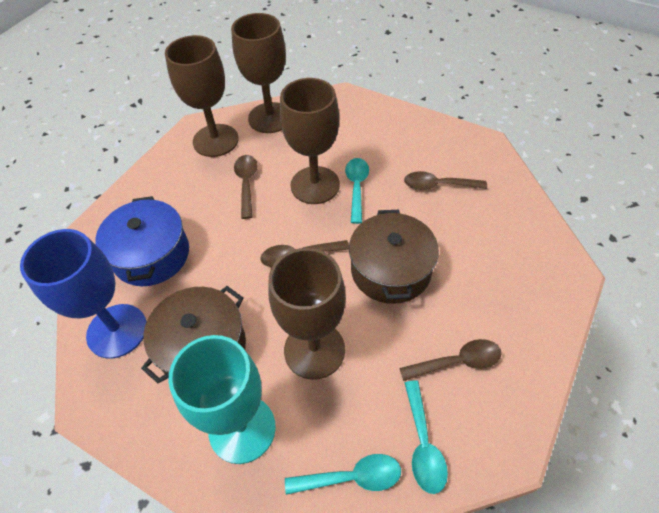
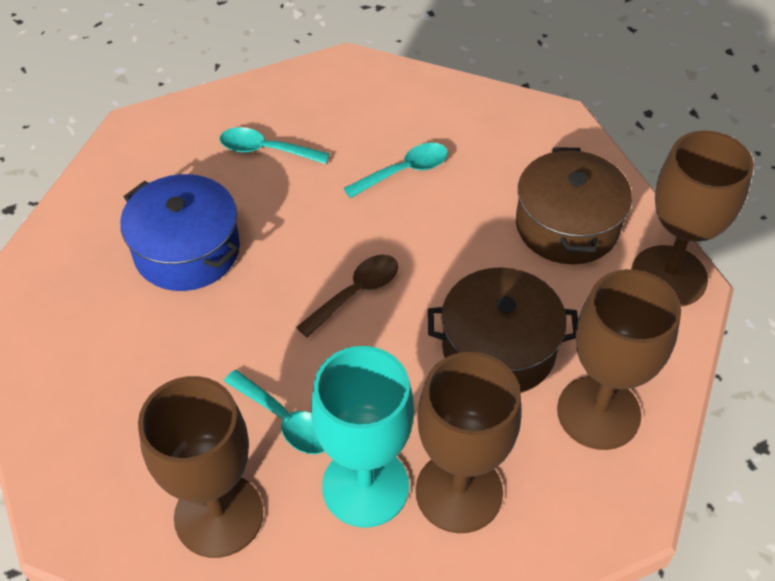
blue goblet: [20,229,147,359] = 1 -> none = 0
brown spoon: [234,155,258,219] [260,240,349,267] [399,339,502,381] [404,171,487,190] = 4 -> [296,255,398,338] = 1

